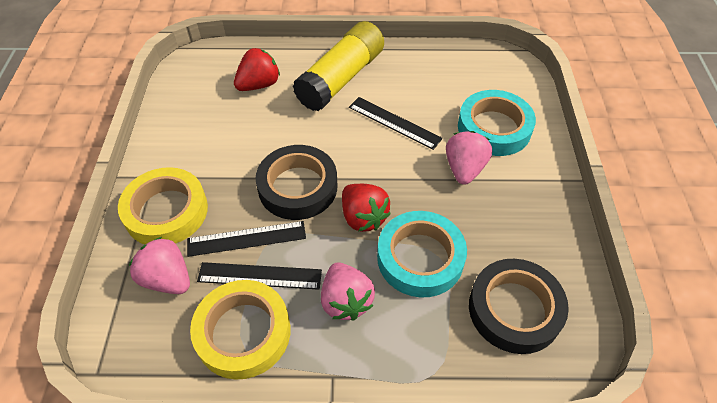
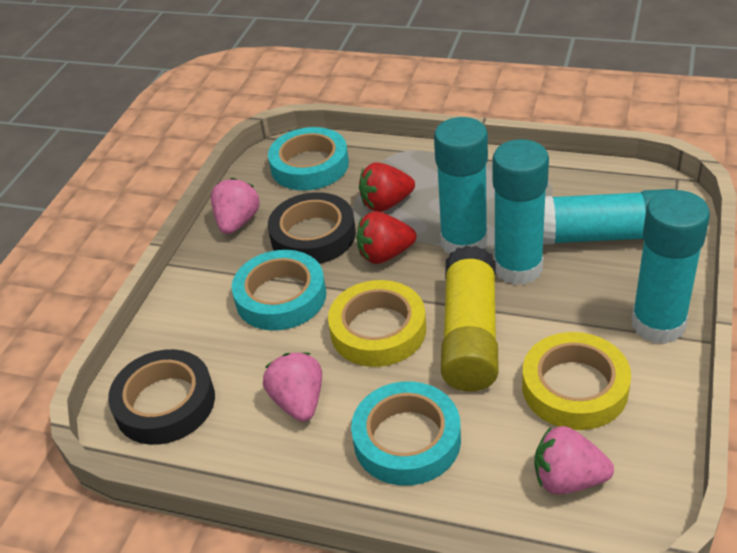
black ruler: [187,221,306,257] [197,262,322,290] [349,97,443,150] = 3 -> none = 0
turquoise glue stick: none = 0 -> [434,117,488,254] [492,139,549,285] [543,189,675,245] [631,190,710,344] = 4
turquoise tape: [377,211,467,297] [458,90,536,156] = 2 -> [232,250,326,331] [268,127,349,191] [351,381,461,486] = 3

